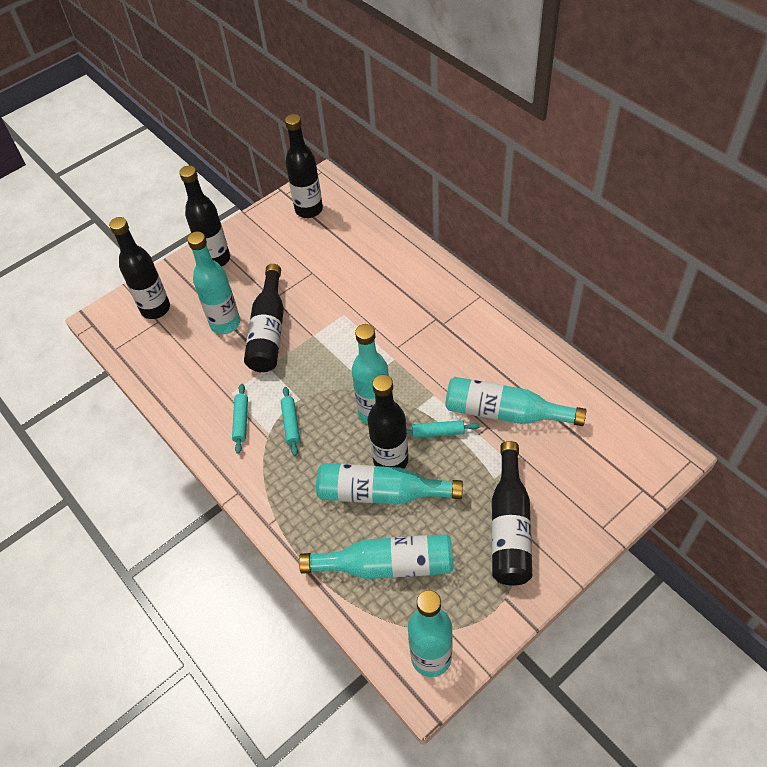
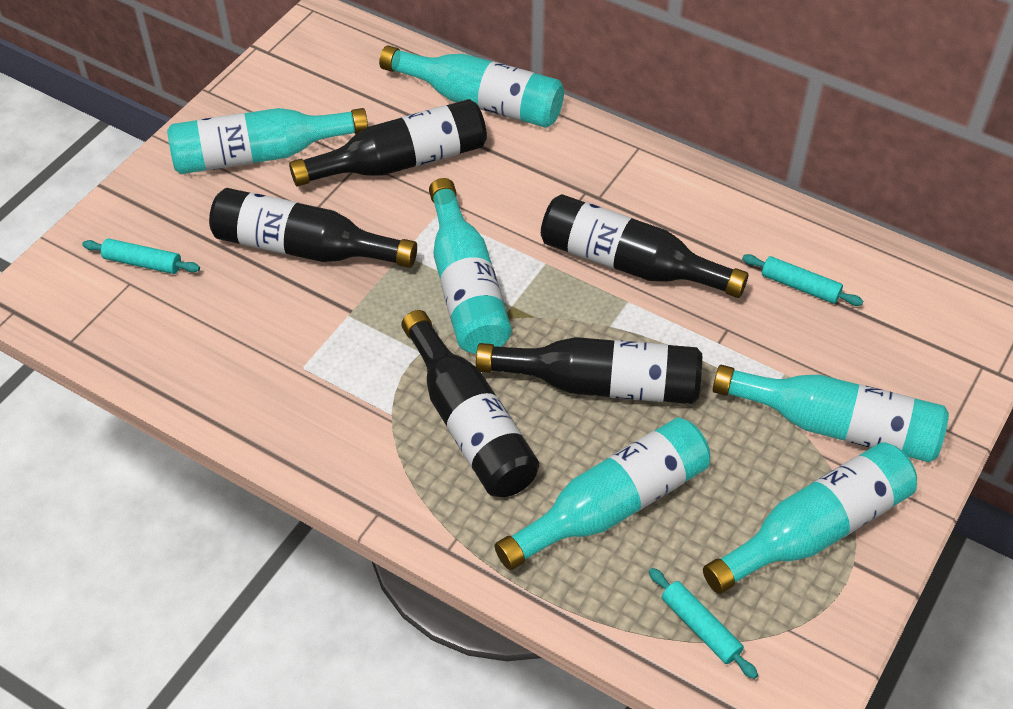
black bottle: [109,217,170,319] [179,165,230,267] [244,264,284,372] [285,114,323,218] [368,375,408,469] [492,441,532,586] = 6 -> [209,188,417,268] [289,99,487,186] [401,310,539,497] [476,337,702,404] [541,194,749,298] = 5

